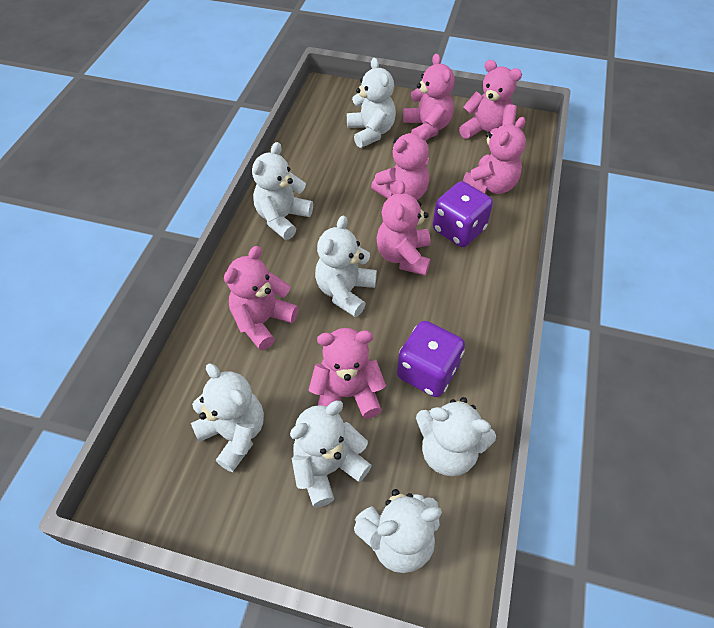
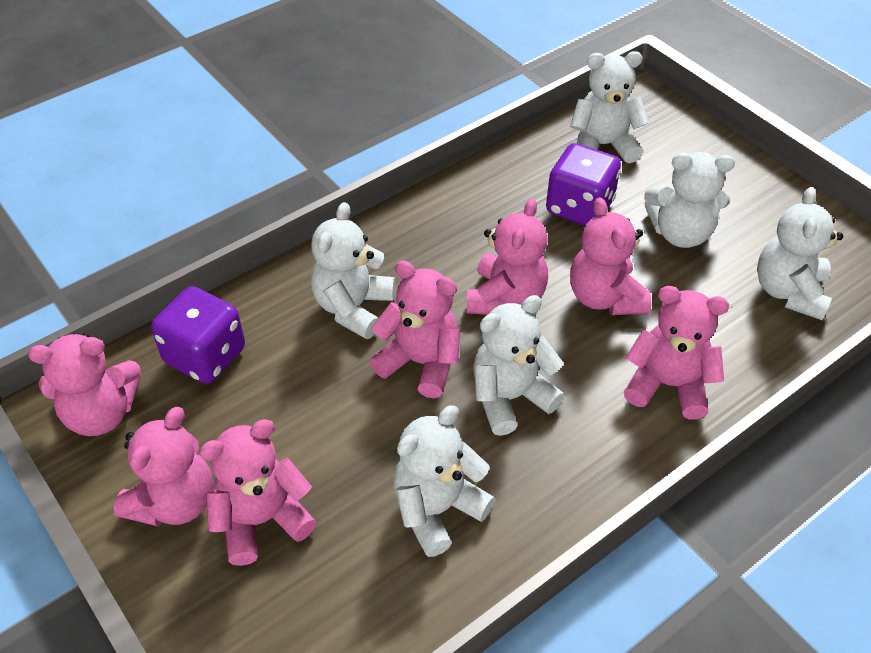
white teddy bear: [191,364,264,472] [252,142,313,240] [290,401,372,508] [315,215,377,317] [347,58,396,148] [354,489,442,573] [416,397,496,476] = 7 -> [311,202,395,339] [393,405,495,557] [473,295,564,436] [570,51,649,163] [644,152,735,248] [757,187,843,320] = 6

